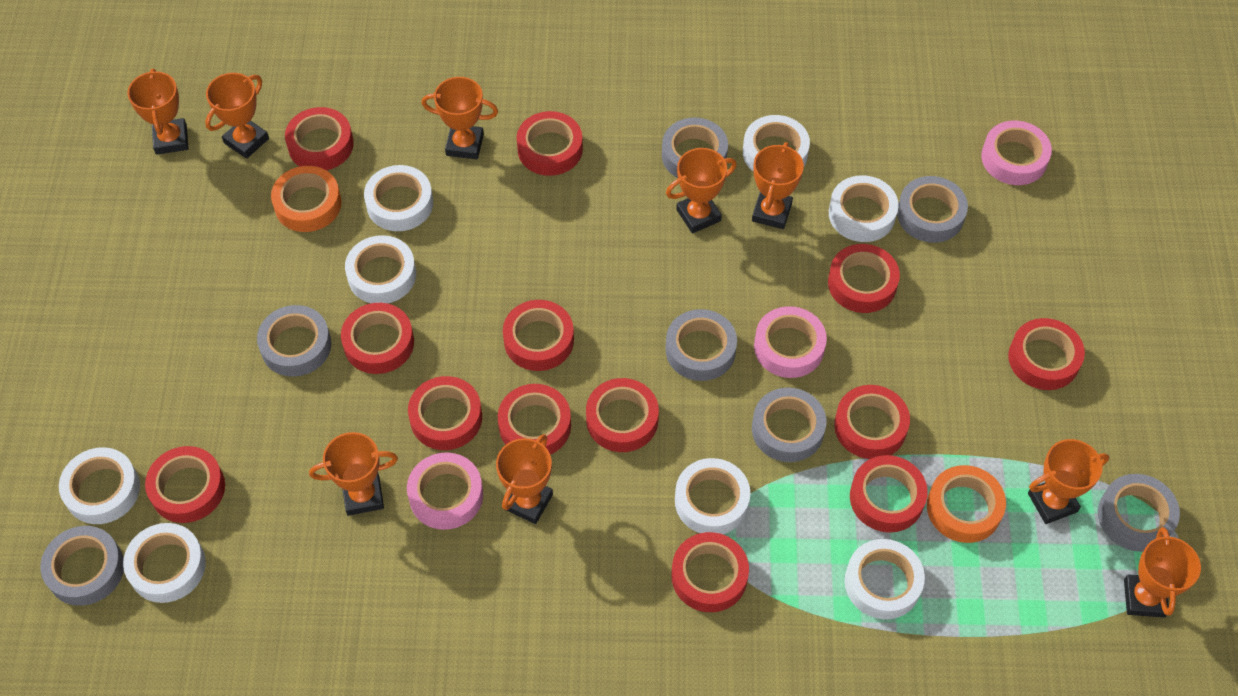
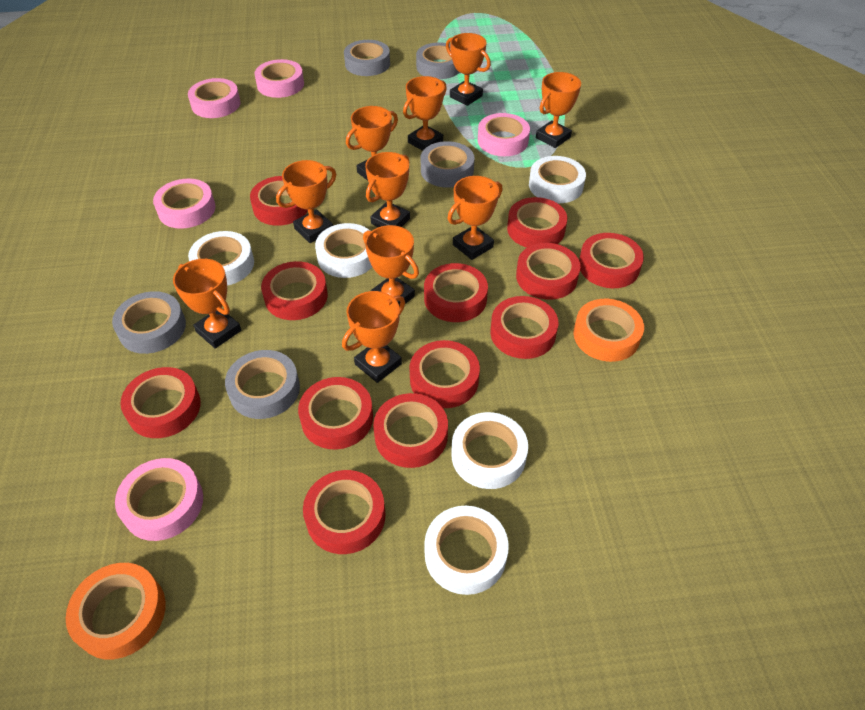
grey tape: [40,526,124,606] [257,305,332,377] [662,118,728,178] [666,309,737,381] [752,388,826,462] [897,176,968,243] [1098,474,1180,552] = 7 -> [112,291,186,354] [225,350,300,419] [344,40,390,76] [416,43,459,79] [421,141,474,188] = 5
orange trophy: [127,69,189,155] [205,73,269,159] [309,432,398,516] [422,77,498,159] [496,434,553,524] [666,148,737,234] [752,142,804,229] [1028,439,1109,524] [1124,527,1201,617] = 9 -> [173,259,241,349] [276,160,336,243] [342,291,405,383] [346,106,398,181] [363,225,419,305] [365,152,410,227] [403,76,447,151] [446,33,491,106] [448,176,503,260] [536,72,581,148] = 10
pink tape: [407,452,483,530] [754,306,827,378] [981,121,1052,185] = 3 -> [115,458,203,541] [153,179,216,229] [188,78,240,118] [254,59,304,98] [478,113,530,156] = 5
red tape: [145,446,225,523] [285,107,354,171] [341,303,414,374] [408,376,482,450] [498,384,571,455] [503,300,574,371] [516,111,583,176] [586,378,659,452] [672,532,749,612] [828,244,900,313] [834,385,910,459] [850,455,928,533] [1008,318,1085,390] = 13 -> [120,367,201,438] [250,176,308,226] [261,261,328,320] [298,377,373,450] [303,470,385,554] [373,393,448,468] [409,340,480,408] [424,263,488,322] [490,296,558,359] [507,197,567,248] [516,243,580,300] [579,233,644,288] = 12
white tape: [59,447,140,524] [123,523,206,603] [345,235,416,303] [364,165,433,231] [675,458,750,534] [743,115,810,172] [829,175,899,242] [845,539,925,619] = 8 -> [188,231,254,286] [315,223,372,278] [424,506,509,595] [451,412,528,489] [529,156,586,203] = 5

